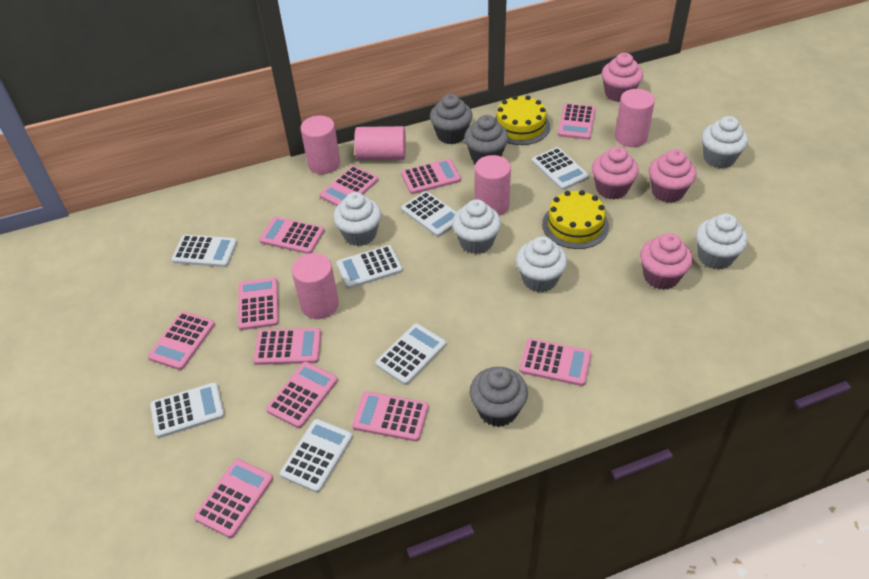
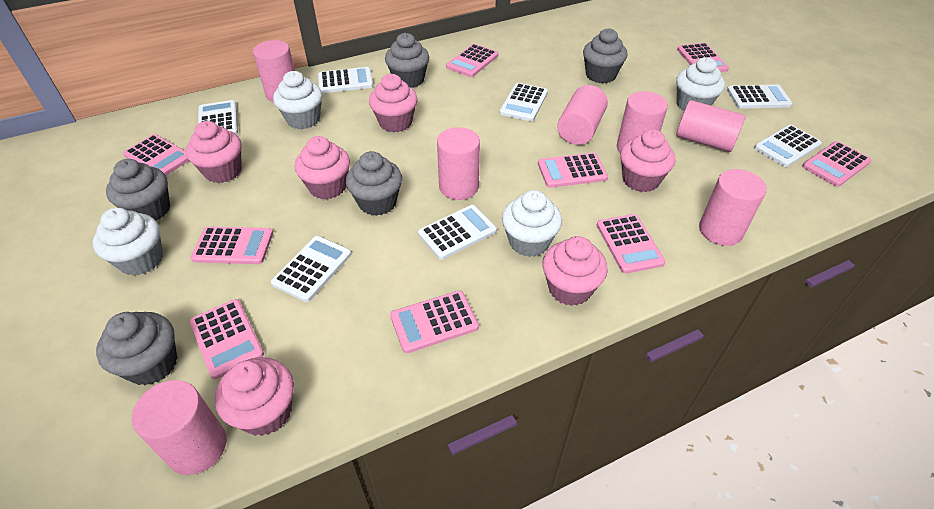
grey cupcake: [430,94,473,144] [464,115,509,163] [469,367,528,427] = 3 -> [96,312,177,385] [106,159,170,220] [346,151,402,216] [385,33,429,88] [583,28,628,83] = 5
pink calculator: [148,311,215,370] [194,459,273,538] [238,277,279,330] [253,328,321,365] [259,217,324,254] [266,362,338,428] [320,166,378,206] [352,391,429,441] [401,159,461,194] [519,338,592,386] [558,103,596,140] = 11 -> [123,134,189,175] [189,299,264,379] [191,227,273,264] [390,290,479,353] [446,44,498,77] [538,153,608,188] [597,214,666,274] [677,43,729,72] [802,141,872,187] = 9
pink cupcake: [592,146,639,200] [602,53,643,102] [640,233,693,290] [649,149,696,203] = 4 -> [186,121,242,183] [215,357,294,436] [295,136,350,199] [369,74,417,132] [543,236,608,306] [620,129,676,192] = 6
pink cylinder: [292,253,339,319] [301,115,340,174] [354,126,406,160] [475,155,511,216] [615,89,655,147] = 5 -> [132,380,227,475] [253,40,295,102] [437,127,480,200] [557,85,608,145] [617,91,668,153] [676,100,746,152] [699,169,767,246] = 7
white cupcake: [333,192,381,246] [452,199,501,254] [516,236,567,292] [696,214,748,270] [702,116,748,168] = 5 -> [93,208,163,275] [273,71,322,129] [502,190,562,257] [676,57,725,111] = 4
yellow cake: [495,95,550,145] [542,190,609,249] = 2 -> none = 0

